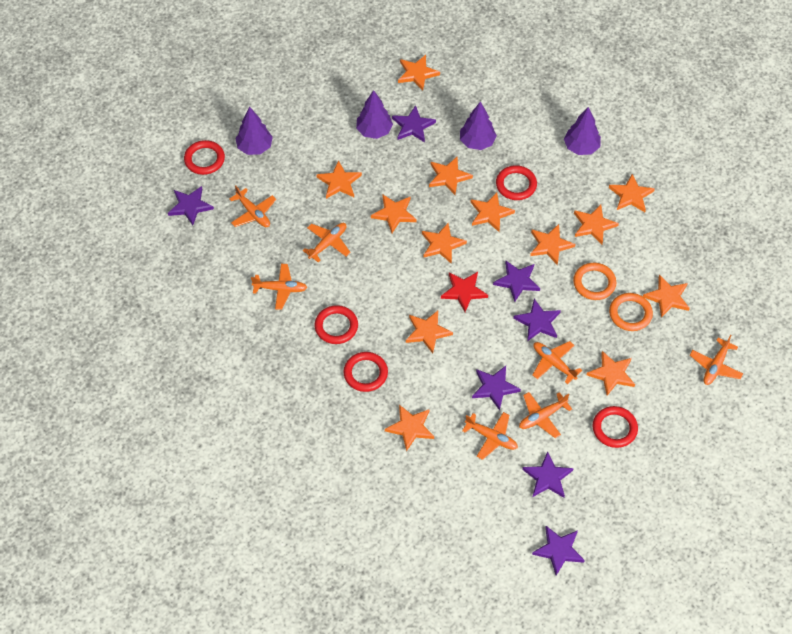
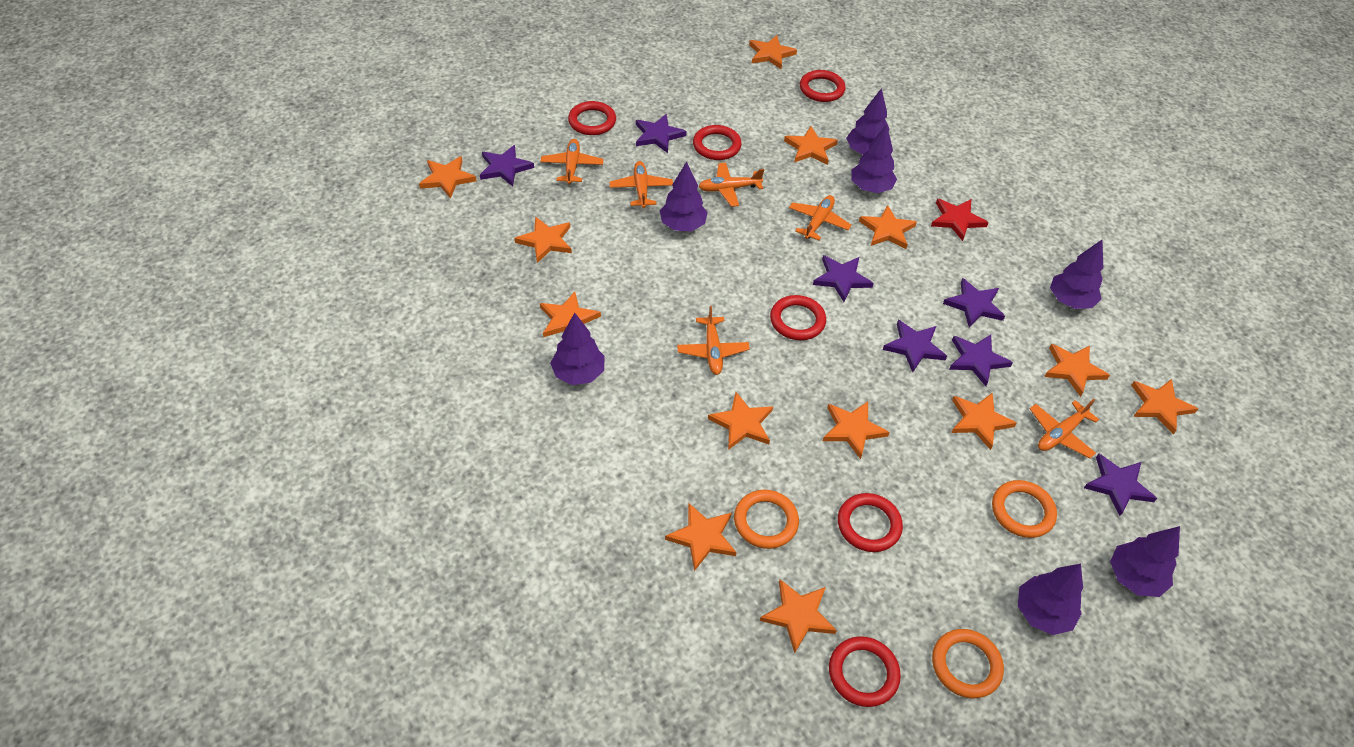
orange plane: [230,186,276,227] [251,264,308,310] [303,223,351,262] [462,412,518,460] [519,392,572,438] [533,341,582,384] [690,334,743,385] = 7 -> [540,139,603,184] [609,161,673,208] [677,306,750,375] [698,163,764,207] [789,195,851,240] [1030,399,1099,458] = 6
orange ring: [573,263,616,300] [609,293,653,331] = 2 -> [734,490,799,549] [932,629,1004,698] [992,480,1057,538] = 3
purple tree: [235,107,273,155] [356,90,393,139] [460,101,497,150] [564,107,601,155] = 4 -> [550,313,605,385] [660,162,708,231] [846,88,890,154] [851,124,897,193] [1018,564,1083,635] [1050,240,1103,309] [1110,526,1180,597] = 7
red ring: [184,140,225,175] [315,305,358,344] [343,352,388,392] [496,165,537,200] [593,406,638,448] = 5 -> [568,101,616,135] [693,125,741,160] [770,295,826,340] [800,70,846,102] [829,636,901,707] [838,493,903,552] = 6

